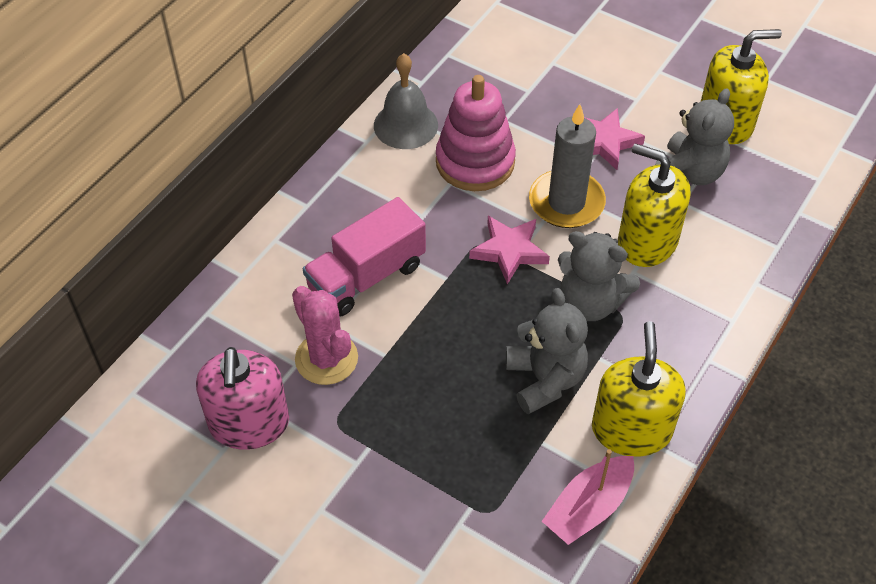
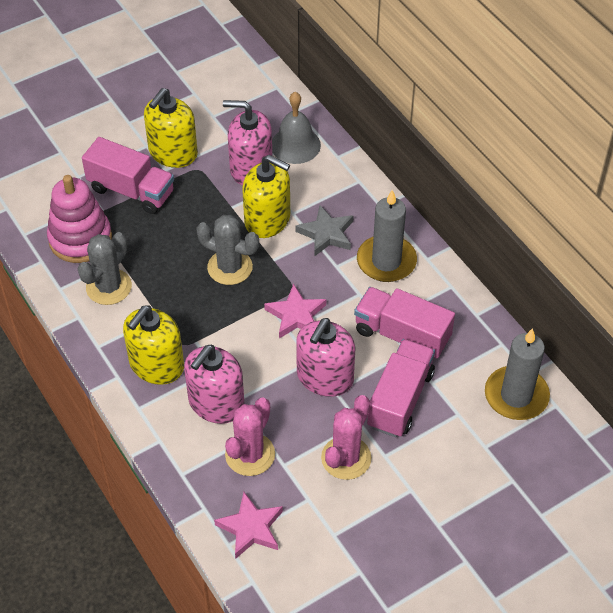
grey cactus: none = 0 -> [78,232,132,305] [196,215,259,285] = 2
grey candle: [529,104,606,228] = 1 -> [357,190,417,282] [485,328,550,420] = 2
grey star: none = 0 -> [296,205,353,257] = 1
grey teddy bear: [506,288,588,414] [558,231,640,321] [655,88,734,185] = 3 -> none = 0
pink boat: [542,449,634,545] = 1 -> none = 0
pink cactus: [292,286,358,385] = 1 -> [225,397,275,476] [321,395,371,480] = 2
pink soap dispenser: [196,347,289,450] = 1 -> [184,345,245,424] [223,100,272,185] [296,318,356,397] = 3
pink truck: [303,197,426,316] = 1 -> [82,137,174,214] [354,287,455,358] [367,339,435,437] = 3

